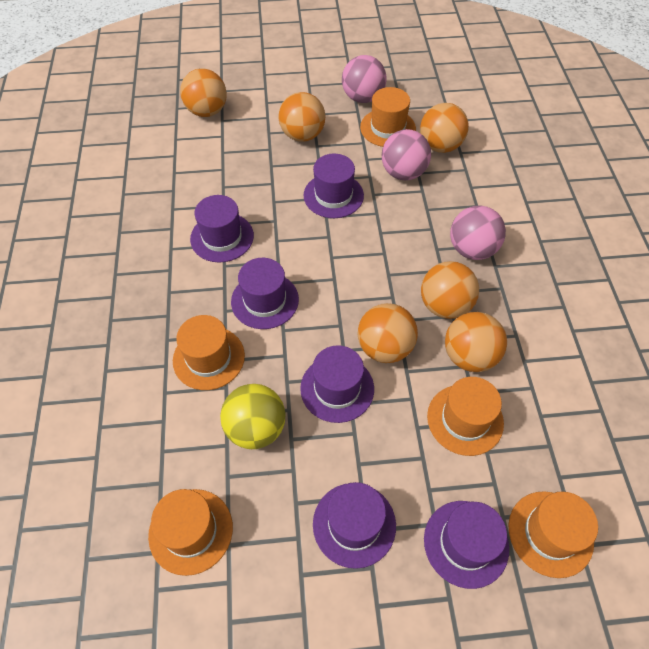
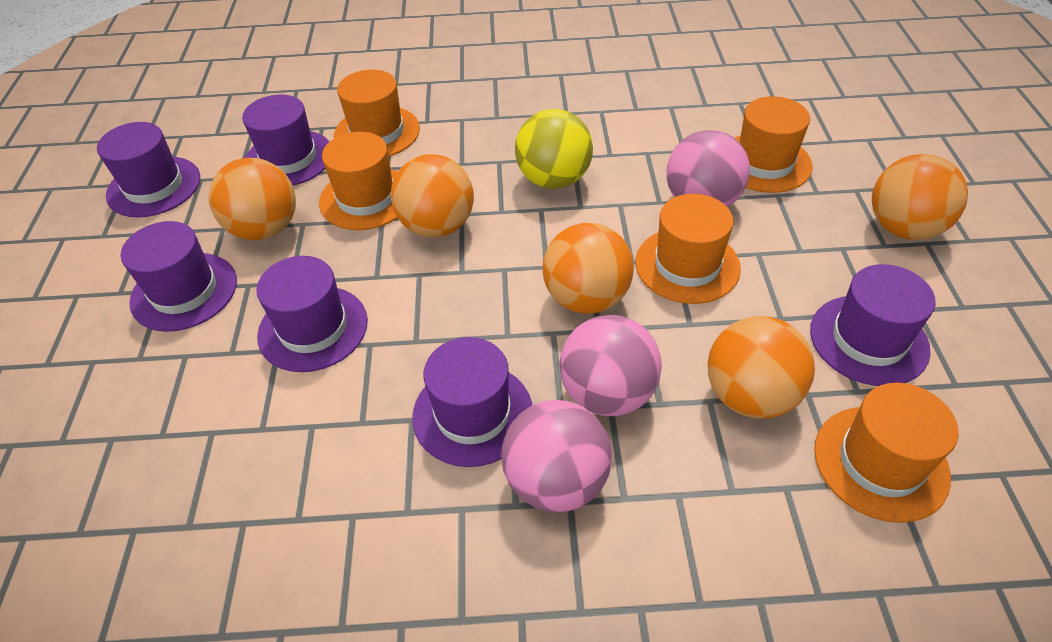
orange ball: [180,68,227,117] [278,92,325,142] [358,303,418,363] [420,103,469,153] [421,261,479,319] [445,312,507,372] = 6 -> [209,158,296,240] [391,154,474,238] [543,223,634,314] [708,316,815,419] [872,154,968,240] = 5

